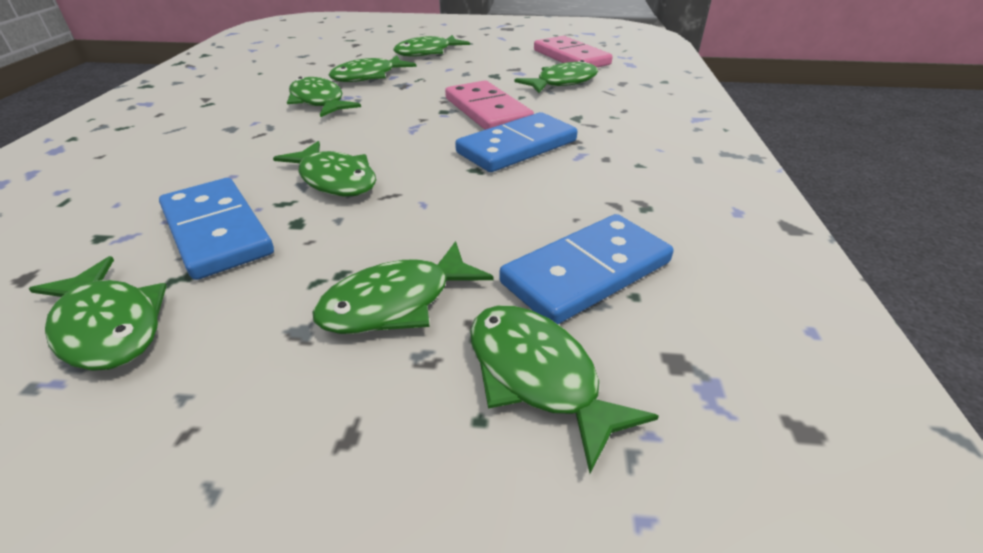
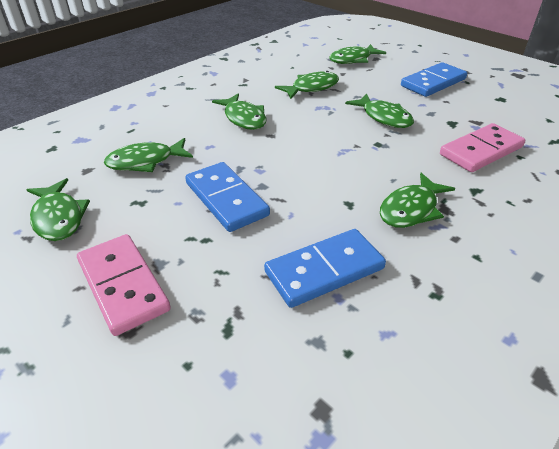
green fish: [29,256,167,371] [273,141,376,197] [287,77,361,117] [312,241,493,334] [329,55,417,82] [393,35,470,56] [470,305,659,473] [514,60,598,93] = 8 -> [27,178,90,241] [104,138,193,172] [212,94,267,130] [275,71,339,99] [329,44,386,64] [345,93,414,128] [380,173,455,228] = 7

